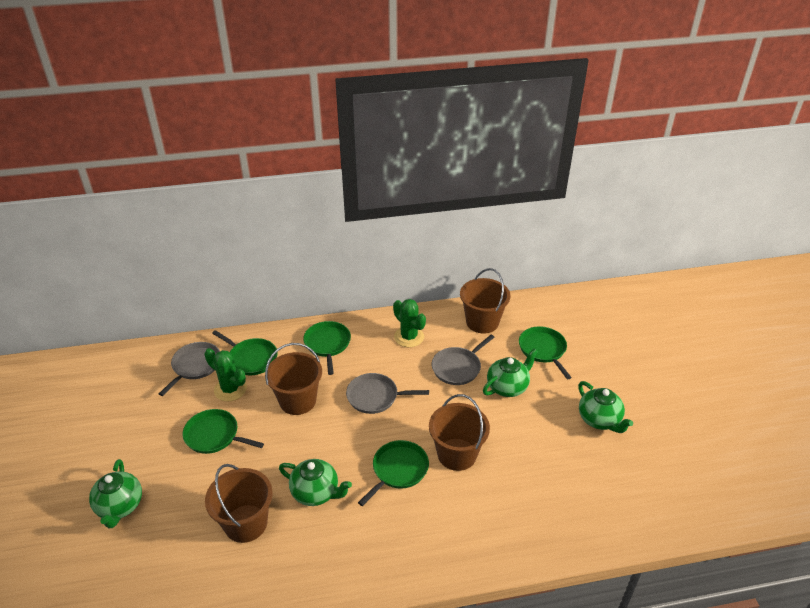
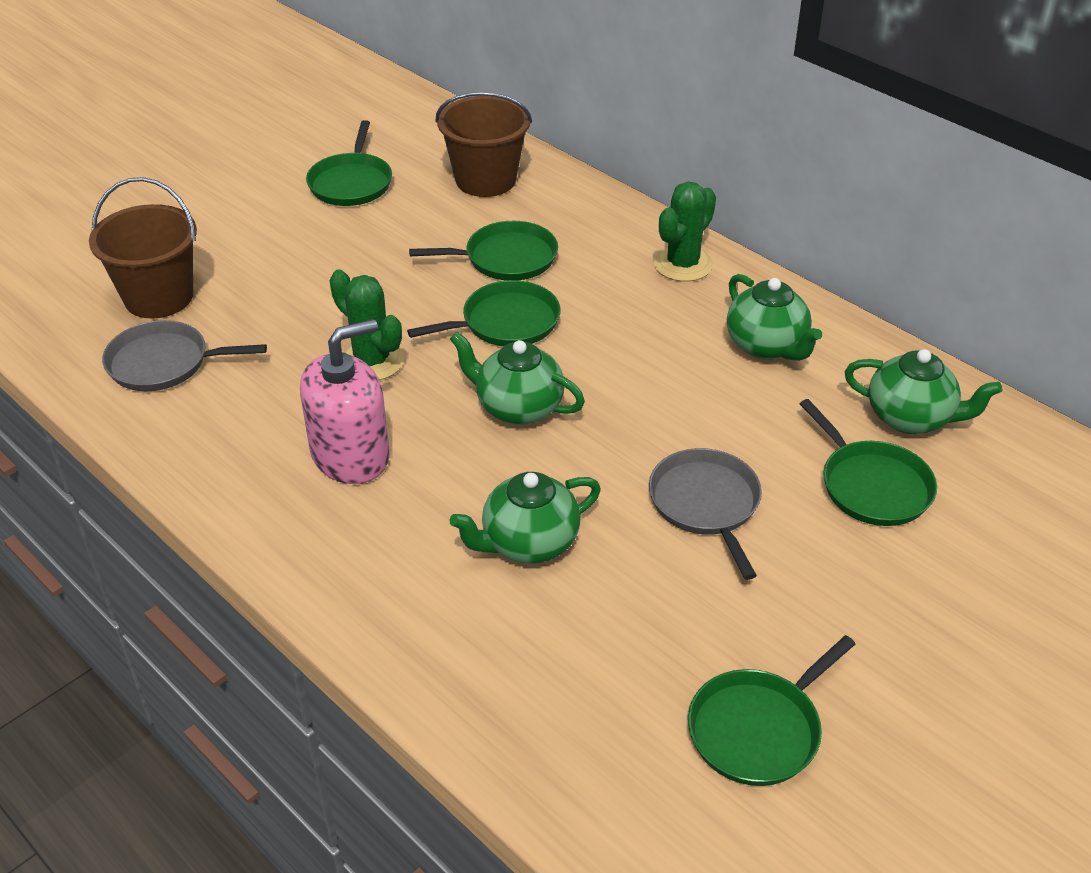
brown bucket: [205,464,273,543] [265,343,322,415] [429,394,490,471] [460,268,510,334] = 4 -> [89,177,197,318] [436,92,532,197] = 2
grey pan: [159,342,220,396] [346,373,429,414] [432,335,494,385] = 3 -> [102,320,267,391] [649,448,762,580] = 2
pink soap dispenser: none = 0 -> [300,319,390,484] = 1

